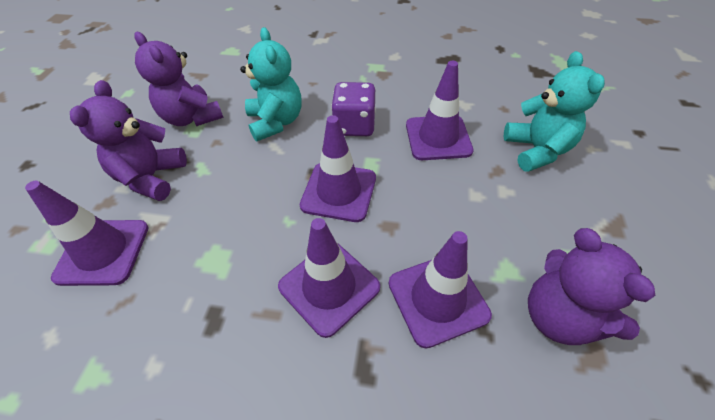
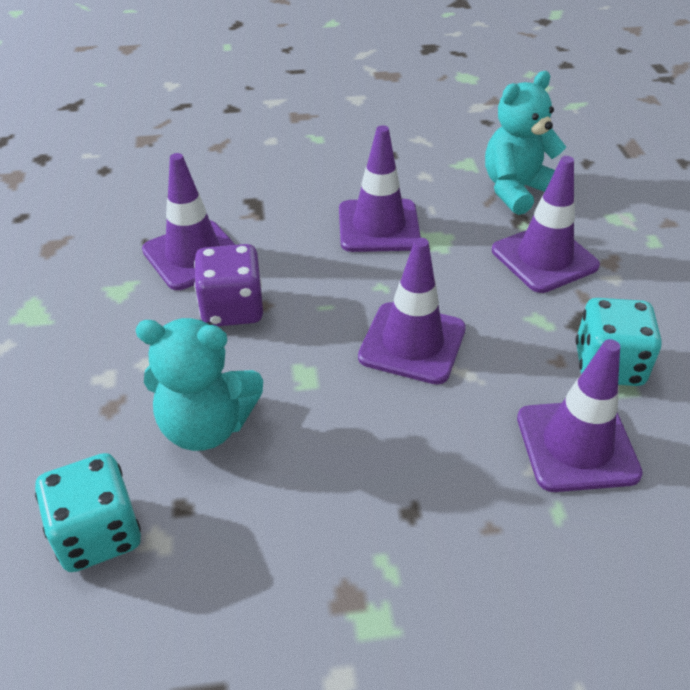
purple teddy bear: [70,80,187,201] [134,32,224,126] [528,228,655,345] = 3 -> none = 0
turquoise dice: none = 0 -> [35,453,141,572] [575,298,662,386] = 2

